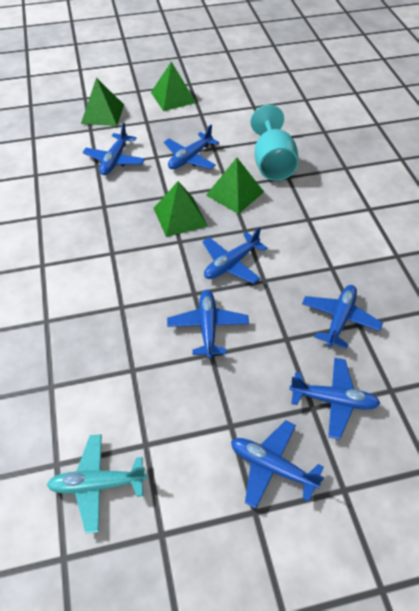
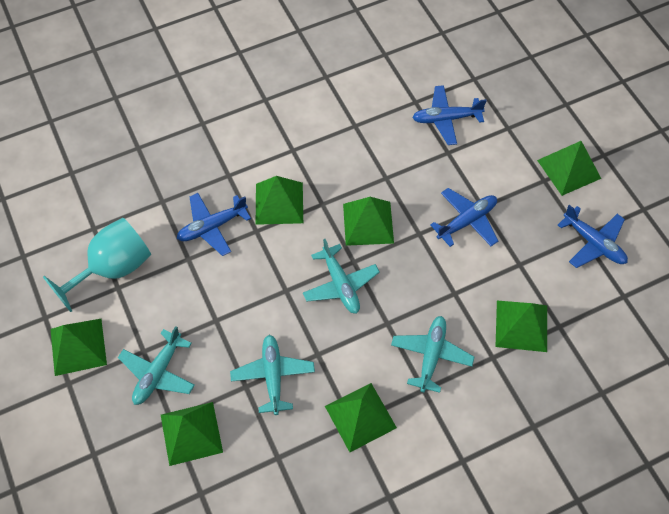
blue plane: [83,123,145,175] [164,125,219,169] [167,290,249,359] [202,227,267,284] [231,420,324,509] [289,358,381,439] [302,285,383,349] = 7 -> [177,193,251,256] [412,85,487,145] [430,188,498,247] [558,205,628,268] = 4
green pyramid: [81,78,124,126] [151,62,196,111] [154,181,208,237] [206,158,264,214] = 4 -> [50,319,107,376] [161,402,223,466] [256,176,303,225] [325,383,397,452] [343,197,394,246] [496,301,547,352] [537,141,601,196] = 7
turquoise plane: [47,434,147,533] = 1 -> [118,326,195,405] [230,335,315,415] [303,239,380,314] [391,316,474,393] = 4

